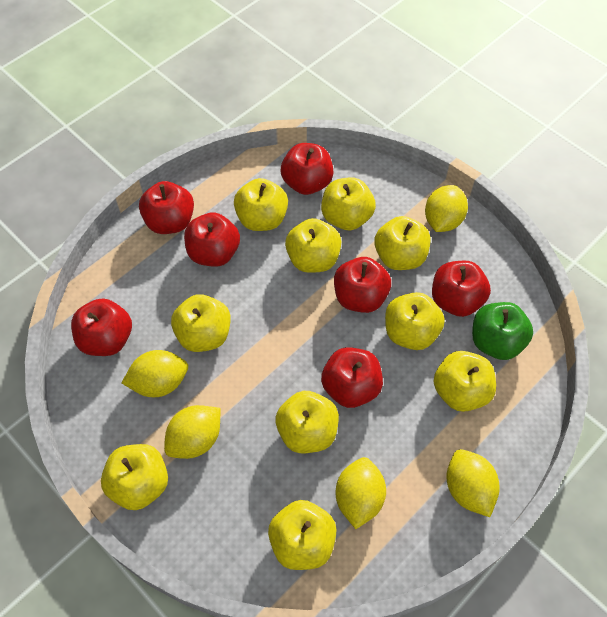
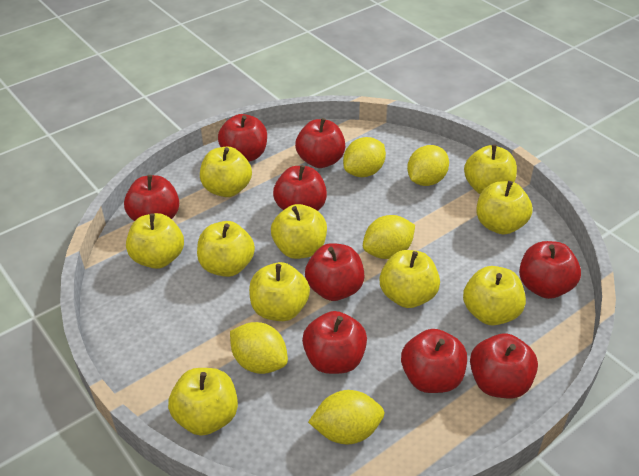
green apple: [472,302,533,360] = 1 -> none = 0
red apple: [71,298,132,356] [139,181,194,234] [184,212,240,267] [281,143,334,195] [321,347,383,408] [334,257,391,313] [432,261,491,317] = 7 -> [124,175,179,221] [218,114,267,162] [273,165,327,211] [295,118,345,168] [302,311,367,374] [305,243,364,301] [401,329,467,393] [470,333,538,398] [519,241,581,299] = 9

